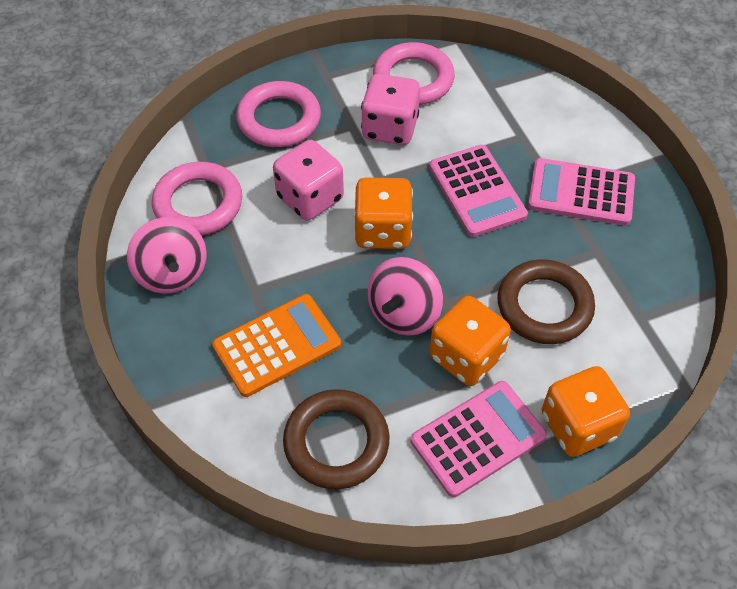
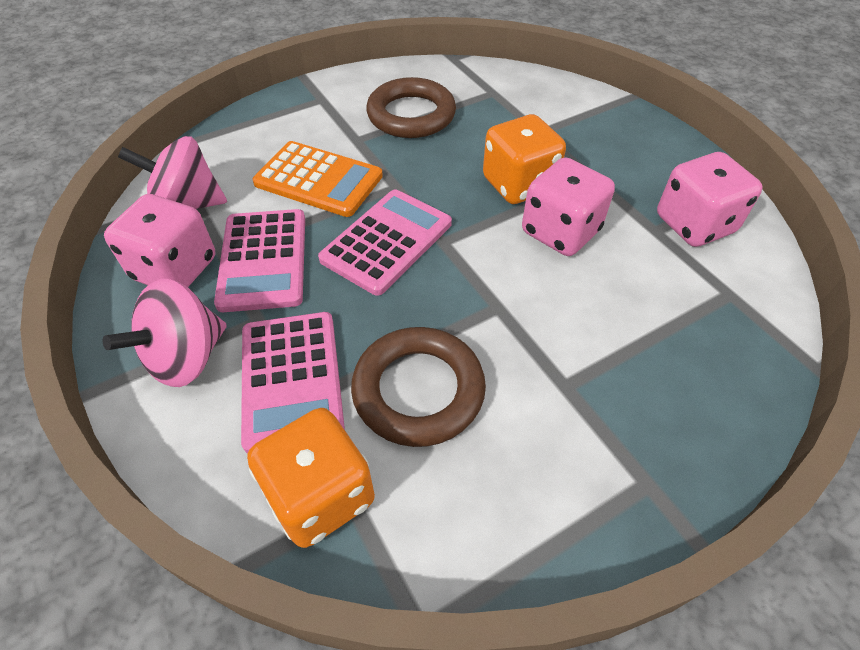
orange dice: [354,178,413,249] [430,296,511,386] [542,366,630,457] = 3 -> [247,408,375,548] [483,114,566,204] = 2
pink dice: [273,140,344,221] [361,74,420,145] = 2 -> [104,194,215,287] [522,157,615,256] [657,152,763,247] = 3
pink ring: [152,162,242,235] [236,81,321,147] [373,42,455,105] = 3 -> none = 0

